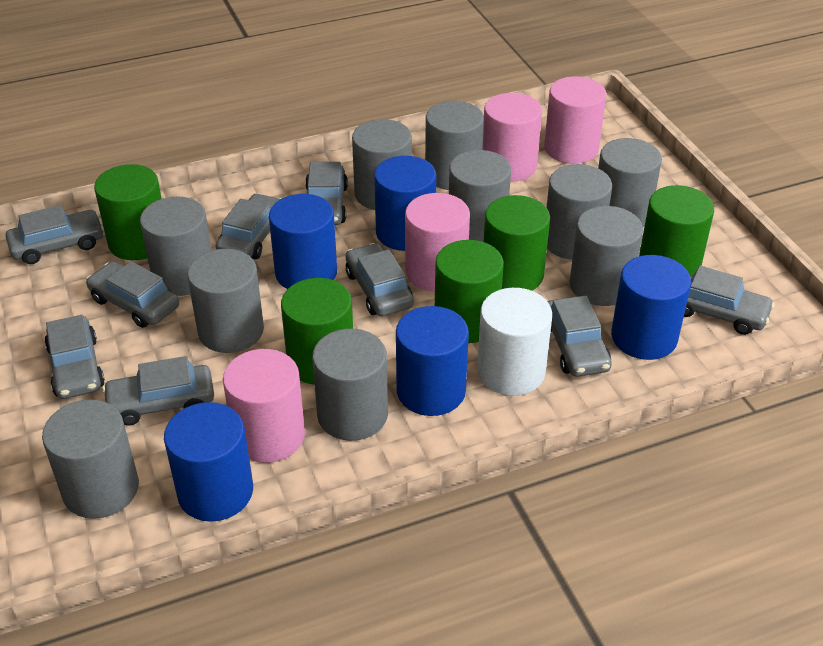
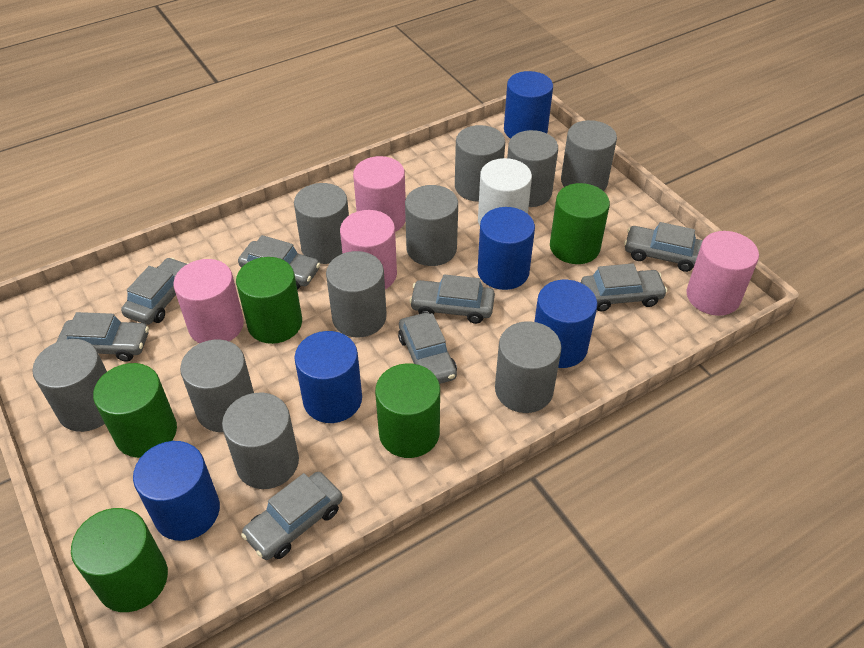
grey car: [6,205,104,264] [44,315,105,399] [86,261,179,328] [102,356,214,426] [216,193,282,259] [305,162,348,225] [346,243,414,316] [547,296,612,377] [684,266,775,335] = 9 -> [56,312,149,362] [121,257,189,325] [238,235,320,290] [241,472,343,560] [398,313,457,384] [409,274,495,324] [581,263,667,311] [624,222,703,272] = 8

